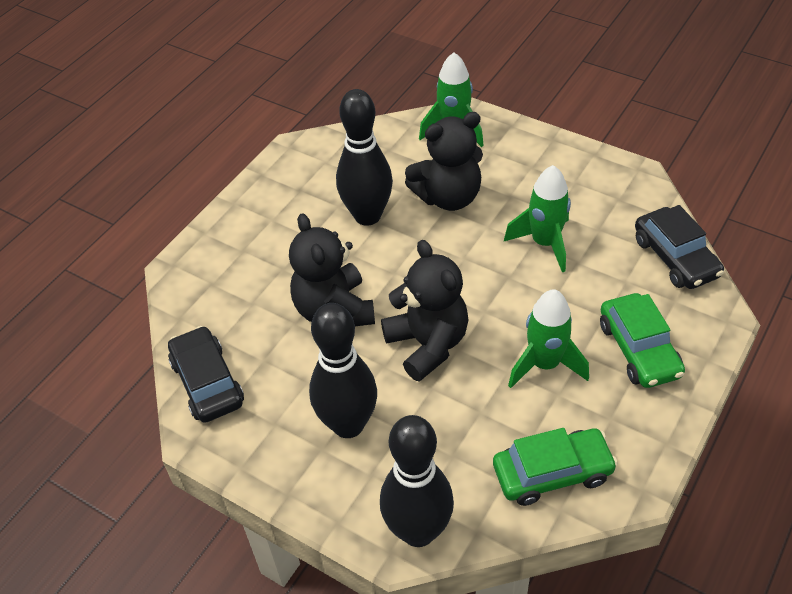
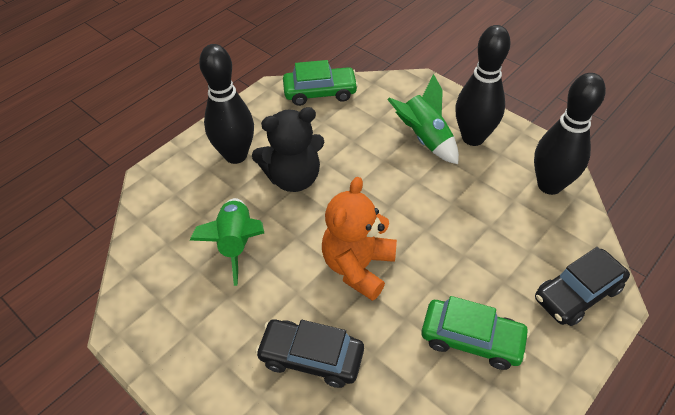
black teddy bear: [289,213,375,326] [381,240,469,382] [405,112,483,211] = 3 -> [252,107,325,192] = 1
green rocket: [419,52,484,147] [504,165,571,272] [508,289,589,388] = 3 -> [190,198,264,286] [387,74,459,164] = 2
orange teddy bear: none = 0 -> [322,177,397,301] = 1

